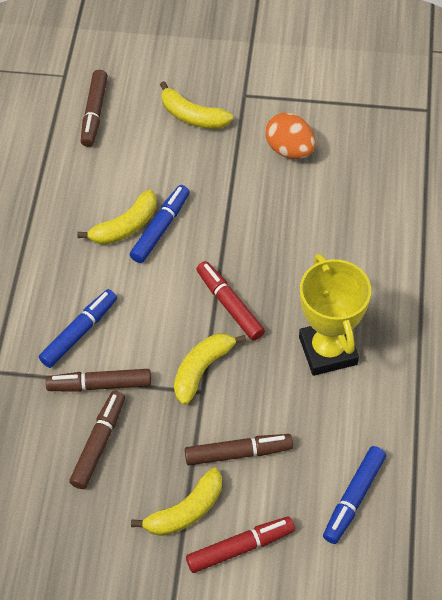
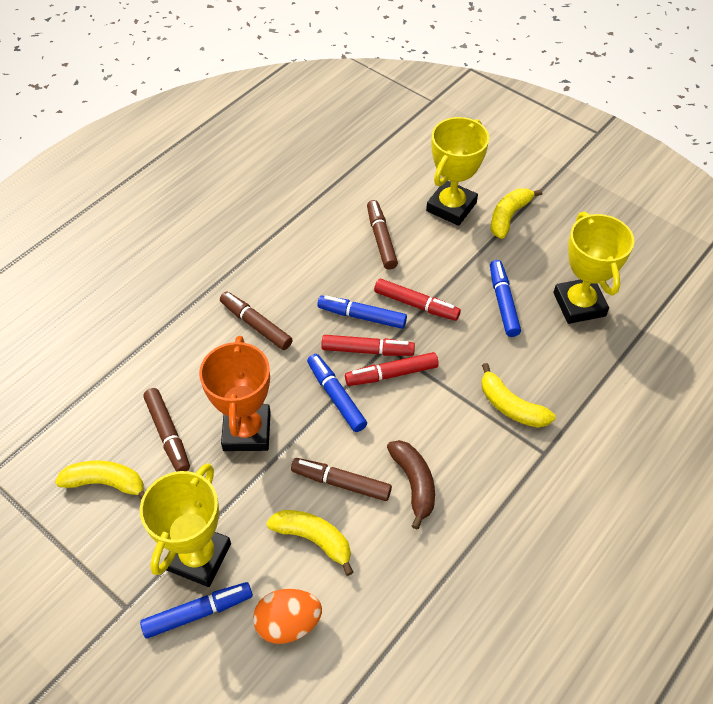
blue marker: [39,289,117,368] [130,185,190,263] [323,446,386,544] = 3 -> [140,582,253,638] [307,354,367,432] [317,295,407,329] [490,260,521,337] = 4
brown banana: none = 0 -> [387,440,435,529] = 1
orange trophy: none = 0 -> [199,336,271,451] = 1
red marker: [186,516,295,573] [197,261,265,341] = 2 -> [321,335,415,356] [345,352,439,386] [374,278,461,321] = 3
yellow trophy: [299,254,371,376] = 1 -> [140,463,231,587] [426,117,489,226] [553,212,634,324] = 3

